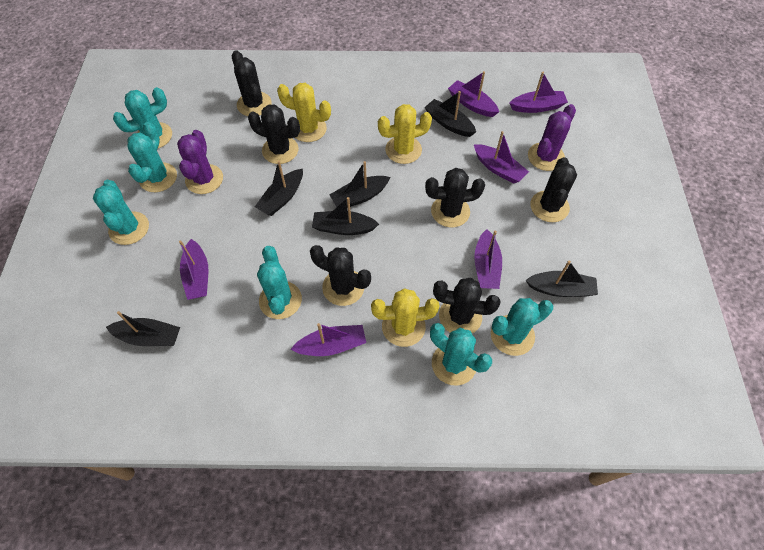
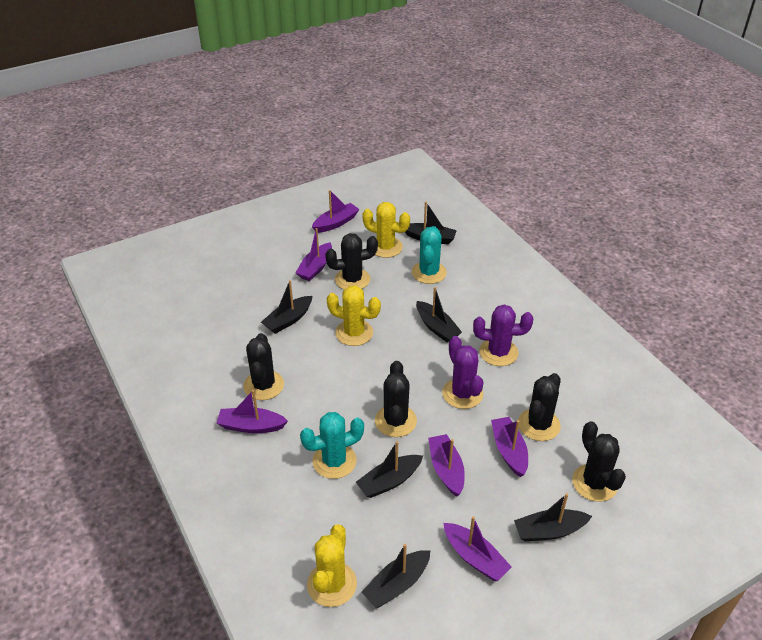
black cactus: [232,50,271,116] [248,104,300,164] [310,245,371,306] [425,168,485,227] [433,278,501,333] [530,157,577,222] = 6 -> [243,333,284,400] [325,233,378,290] [375,361,417,437] [518,373,561,441] [572,421,626,502] = 5
turquoise cactus: [93,179,149,245] [113,87,172,148] [127,122,177,192] [257,246,302,319] [430,323,492,386] [491,298,553,356] = 6 -> [300,412,364,479] [412,226,447,284] = 2

